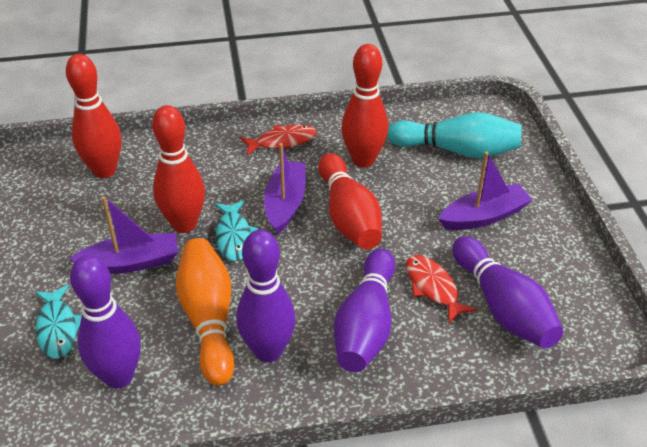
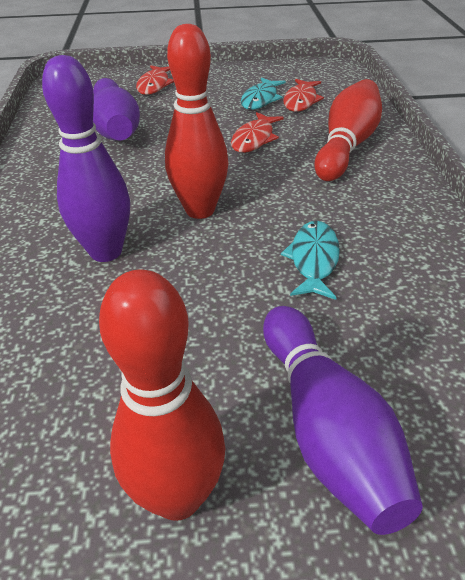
orange bowling pin: [176,238,235,386] = 1 -> none = 0
purple boat: [70,196,178,274] [264,143,306,234] [438,152,533,230] = 3 -> none = 0
purple bowling pin: [70,255,141,388] [236,230,296,362] [333,248,395,372] [452,236,563,348] = 4 -> [42,55,130,262] [93,78,140,141] [263,306,423,535] = 3
red bowling pin: [66,54,121,178] [152,105,205,233] [318,153,382,249] [341,44,388,168] = 4 -> [99,270,225,521] [165,24,229,219] [314,79,382,181] = 3
red fish: [240,125,317,155] [406,255,477,323] = 2 -> [136,65,174,95] [231,112,284,153] [283,79,324,112] = 3
turquoise bowling pin: [387,112,522,158] = 1 -> none = 0

